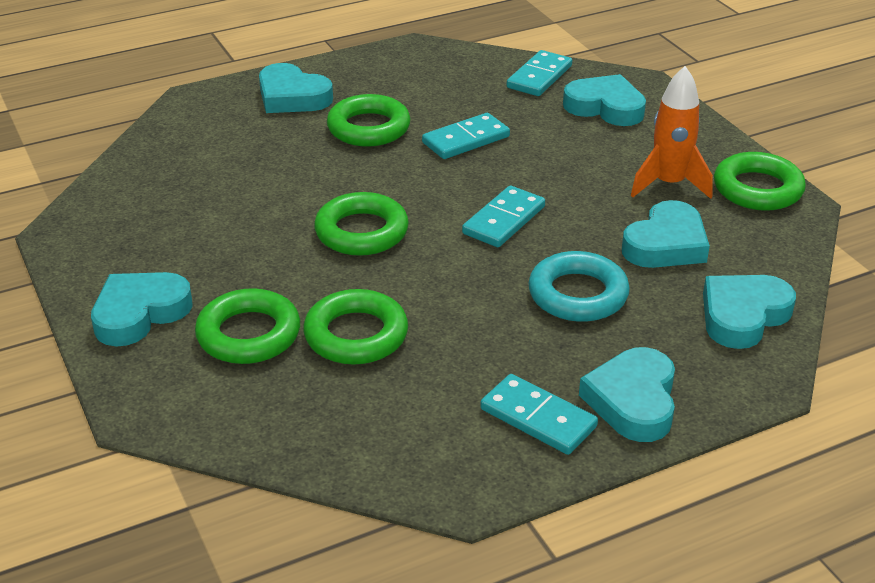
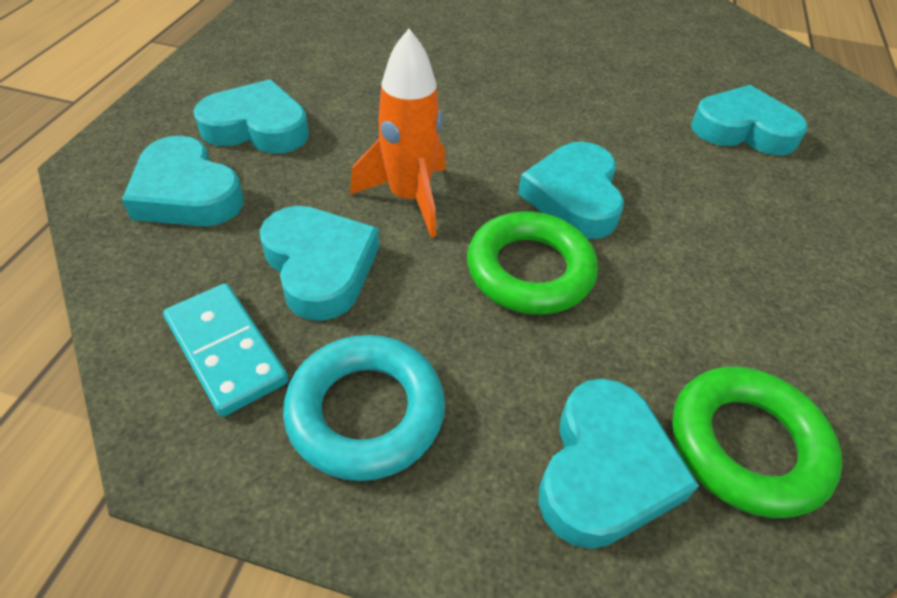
green ring: [195,288,300,364] [303,289,408,365] [314,192,409,256] [327,94,411,147] [714,152,806,211] = 5 -> [467,211,598,315] [672,367,842,518] = 2
turquoise domino: [422,113,510,159] [462,186,545,247] [480,374,598,455] [507,50,572,96] = 4 -> [163,283,289,417] = 1

